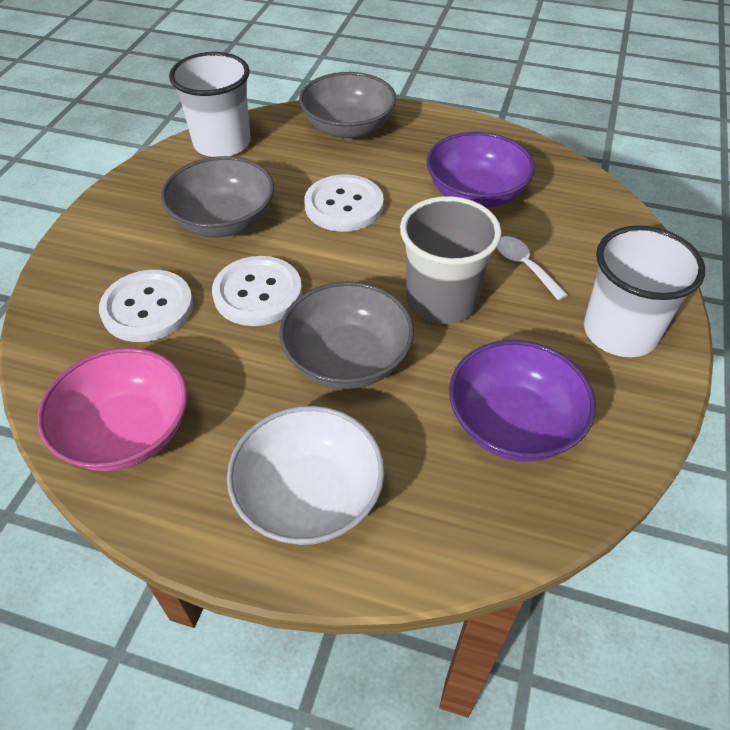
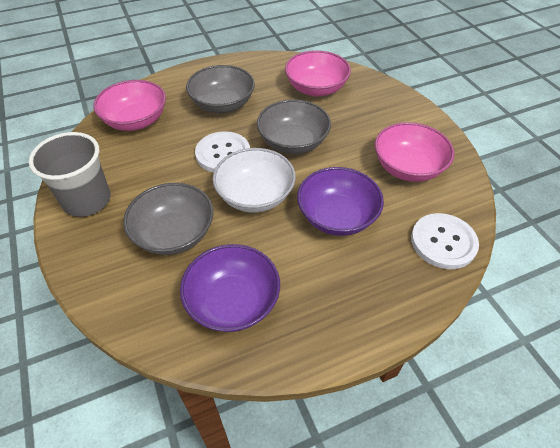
pink bowl: [37,348,188,471] = 1 -> [93,80,166,131] [285,50,351,97] [375,122,455,182] = 3
white button: [99,270,193,342] [212,256,302,326] [304,174,384,232] = 3 -> [195,131,250,173] [411,213,479,269] = 2
white cup: [169,52,251,157] [584,225,705,357] = 2 -> none = 0
white spoon: [497,236,568,301] = 1 -> none = 0

